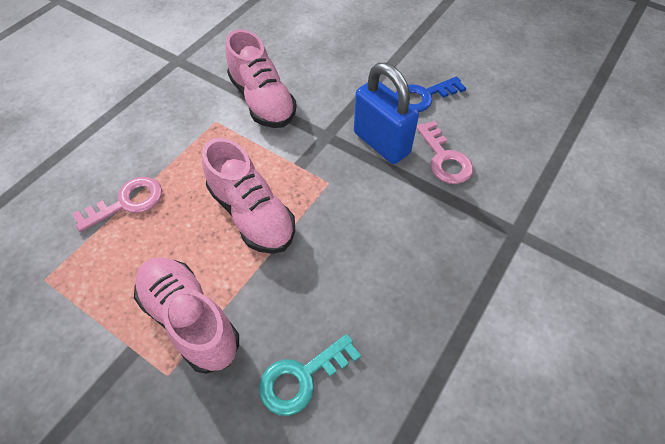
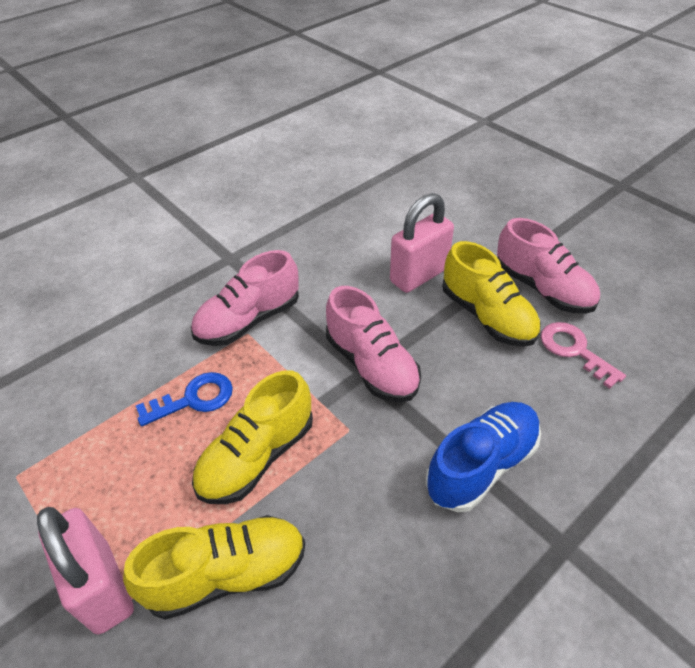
blue padlock: [354,63,419,164] = 1 -> none = 0
blue shoe: none = 0 -> [426,402,541,512] = 1
pink key: [73,177,162,232] [416,121,473,184] = 2 -> [541,322,626,389] = 1
pink padlock: none = 0 -> [37,507,134,634] [390,193,454,293] = 2
turquoise key: [259,334,361,416] = 1 -> none = 0
yellow shoe: none = 0 -> [123,515,305,620] [192,370,313,504] [442,241,541,347] = 3

